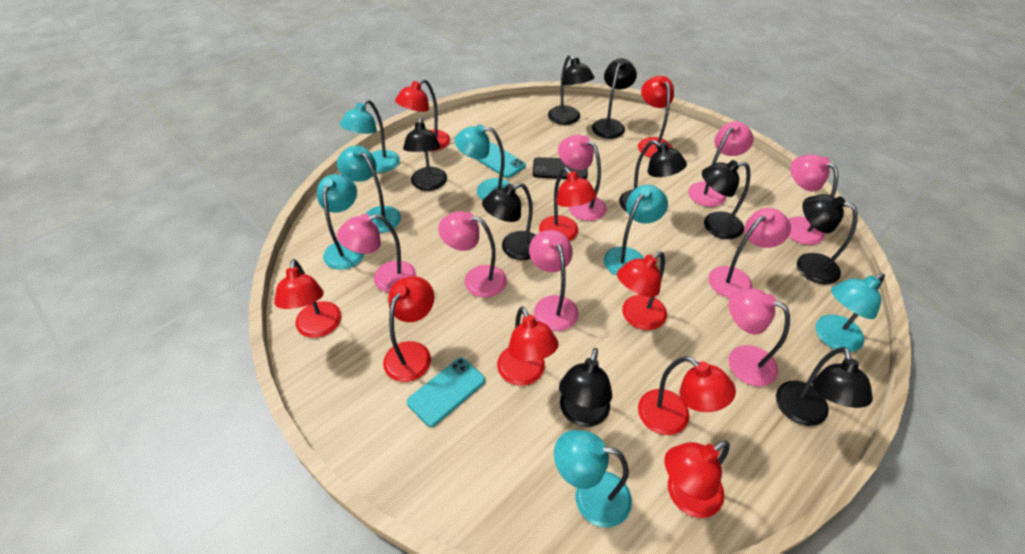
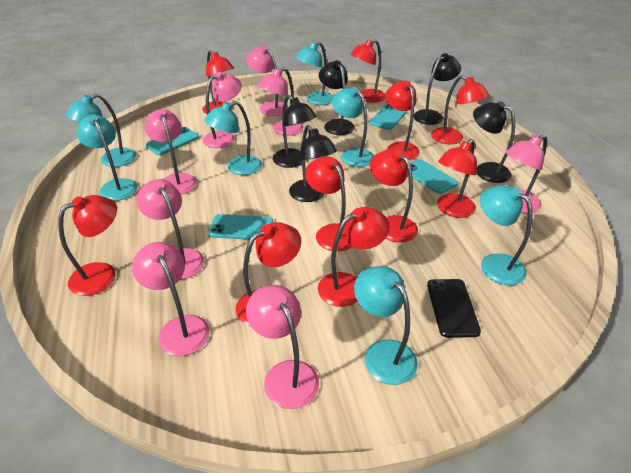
black lamp: [403,117,447,191] [482,183,535,260] [548,55,594,125] [559,348,612,427] [592,58,637,139] [619,140,687,212] [702,160,750,239] [776,347,873,426] [797,194,858,285] = 9 -> [273,95,317,168] [289,125,337,202] [319,60,355,135] [414,53,461,125] [473,101,515,183] = 5
red lamp: [274,259,342,338] [383,276,434,382] [395,79,450,151] [497,306,559,386] [539,167,597,241] [617,251,667,330] [638,76,674,158] [638,356,736,435] [664,441,730,518] = 9 -> [58,195,117,296] [202,50,234,114] [235,222,301,326] [305,156,352,252] [318,207,390,307] [350,40,385,103] [370,149,418,242] [385,81,420,160] [431,75,489,144] [437,139,477,218] = 10
turquoise phone: [407,358,485,427] [476,142,526,178] = 2 -> [146,127,199,155] [208,214,273,240] [369,104,407,130] [407,159,458,194] = 4

